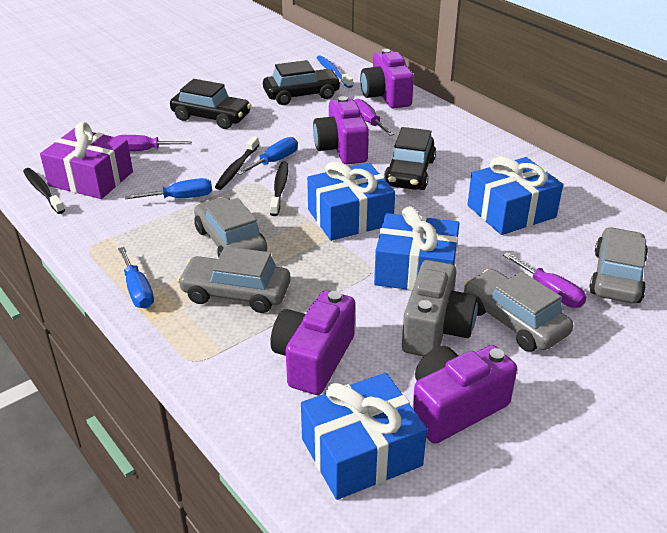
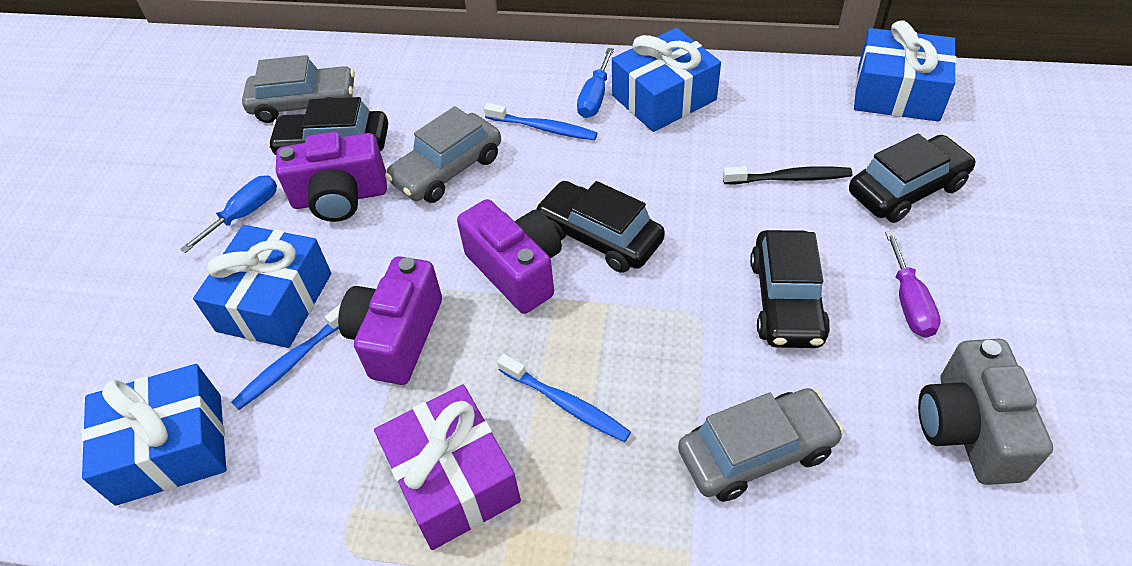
black car: [170,79,251,129] [263,60,341,105] [384,127,436,190] = 3 -> [267,97,388,155] [535,181,665,273] [750,230,830,348] [849,133,976,223] = 4
black toothbrush: [23,168,65,214] [215,136,259,190] [270,162,288,216] = 3 -> [723,166,852,184] = 1
blue screwdriver: [118,247,154,308] [125,178,212,199] [237,137,298,175] = 3 -> [180,176,277,253] [577,48,614,118] = 2
blue toothbrush: [316,55,353,88] = 1 -> [231,304,341,410] [484,103,598,140] [497,354,631,442] = 3
grey car: [177,246,291,313] [194,197,267,258] [464,269,573,352] [589,227,648,303] = 4 -> [242,55,355,123] [385,106,501,203] [678,388,844,502] = 3
purple camera: [270,291,355,395] [313,96,369,164] [360,49,414,109] [413,345,517,444] = 4 -> [276,132,387,222] [338,256,442,385] [457,199,562,314] = 3
purple screwdriver: [116,135,192,151] [354,99,395,136] [503,252,586,308] = 3 -> [885,231,941,338] = 1

